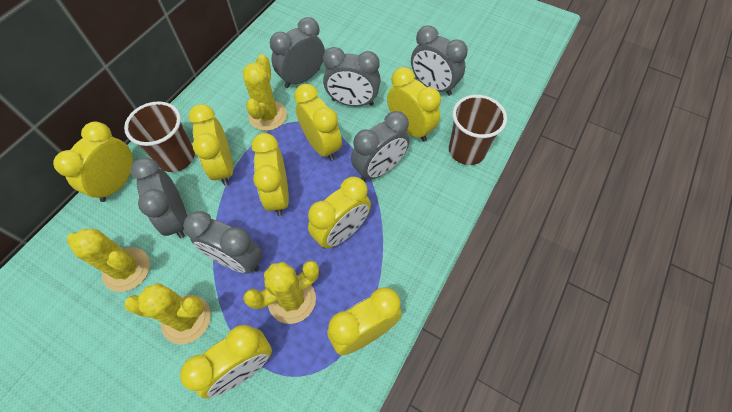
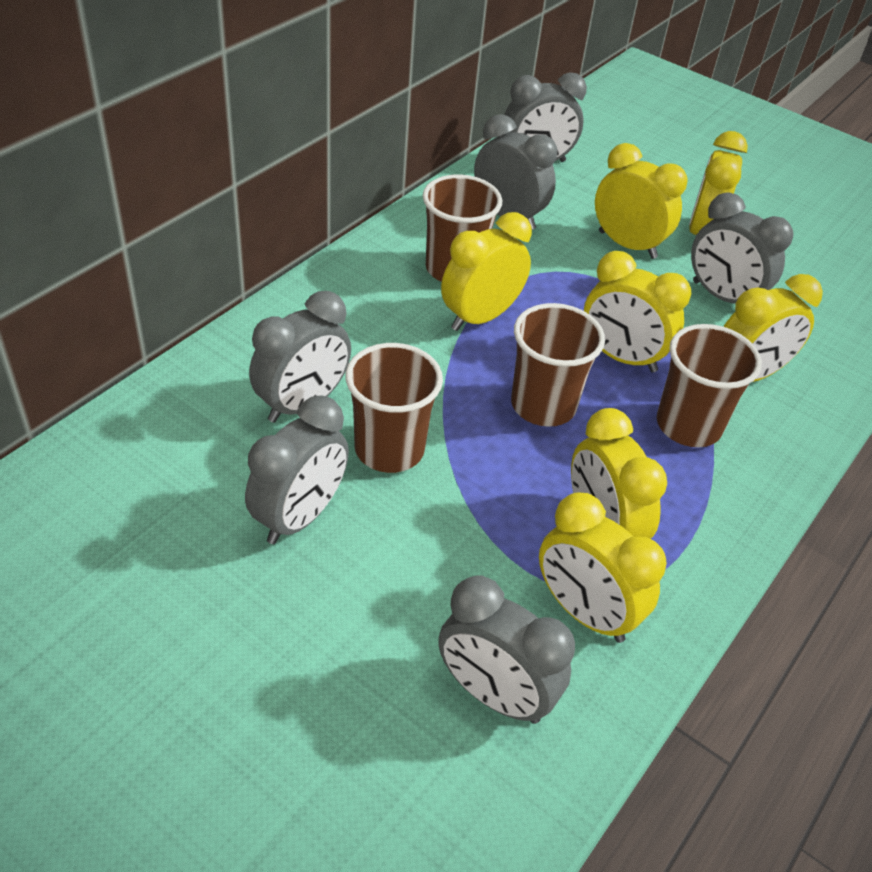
brown cup: [124,101,195,172] [449,95,507,165] = 2 -> [345,343,443,473] [423,174,502,282] [511,303,605,427] [657,324,762,447] = 4
yellow cactus: [67,229,150,292] [124,283,211,344] [243,54,287,131] [243,260,319,324] = 4 -> none = 0
yellow clock: [53,122,133,202] [180,325,272,399] [189,104,233,186] [252,133,289,216] [294,84,342,161] [308,176,371,249] [327,287,402,355] [387,67,441,142] = 8 -> [441,212,532,331] [539,492,667,643] [571,408,667,539] [584,251,691,372] [595,143,688,259] [689,131,748,235] [723,274,823,382] = 7

